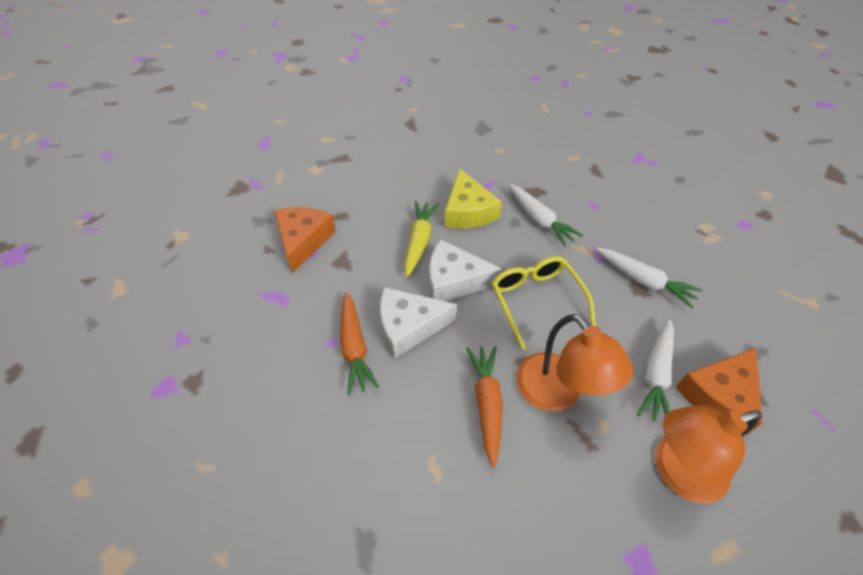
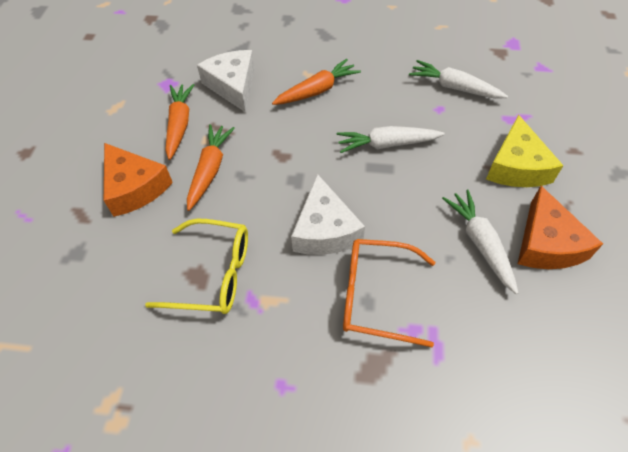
orange carrot: [340,292,379,395] [466,346,503,468] = 2 -> [165,84,194,160] [187,124,235,211] [272,59,361,105] = 3
orange glasses: none = 0 -> [343,239,435,347] = 1
orange lamp: [516,314,633,411] [655,406,762,504] = 2 -> none = 0
yellow carrot: [404,201,439,277] = 1 -> none = 0

